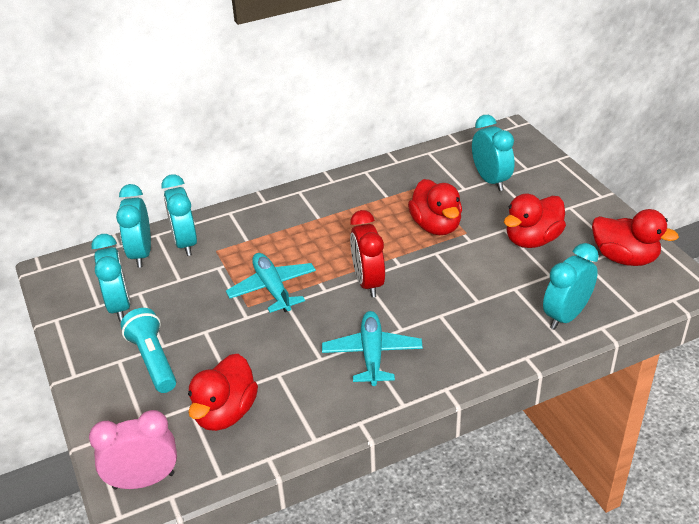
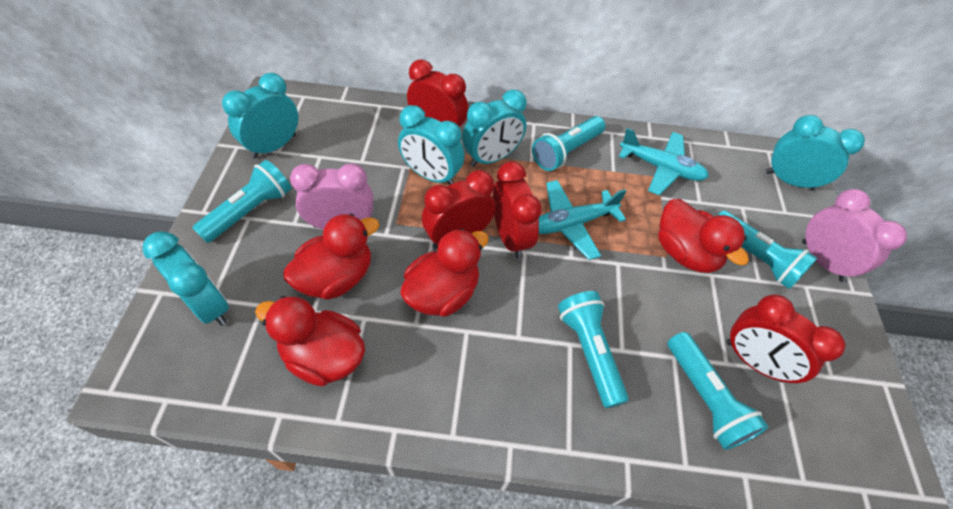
pink clock: [89,410,177,489] = 1 -> [290,163,373,230] [802,189,907,282] = 2
red clock: [350,210,385,297] = 1 -> [407,59,468,127] [422,170,495,249] [493,161,542,259] [726,294,845,383] = 4
turquoise flashlight: [121,308,176,393] = 1 -> [192,160,292,243] [532,116,605,171] [558,291,629,408] [668,332,769,450] [717,210,817,289] = 5

